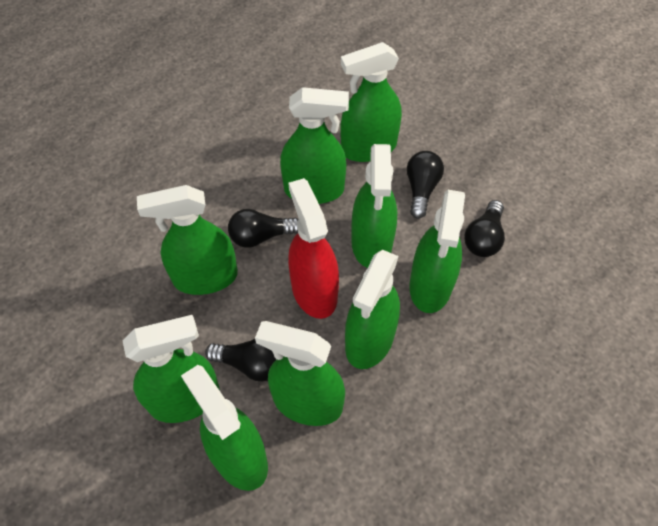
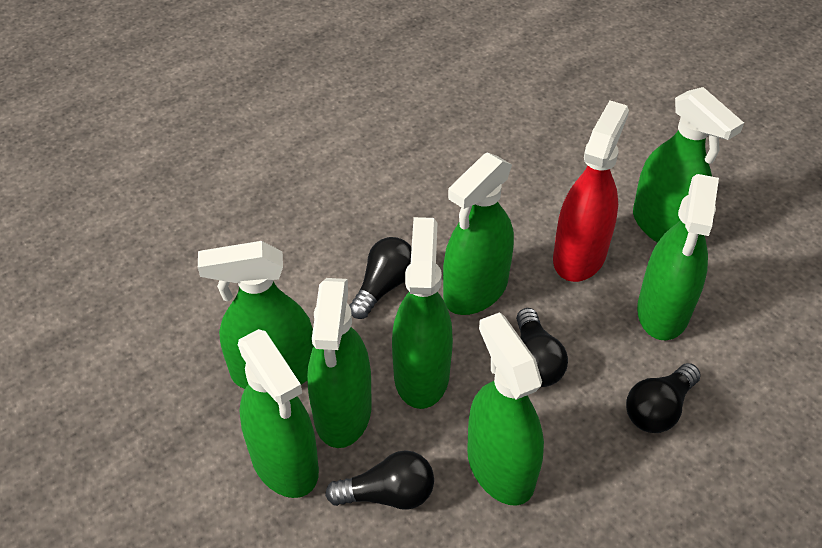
green spray bottle: [122,315,220,423] [137,185,238,295] [181,365,268,491] [255,321,345,426] [280,87,349,204] [340,42,402,162] [345,250,400,369] [351,144,397,268] [409,190,465,313] = 9 -> [198,241,314,389] [238,329,319,498] [307,278,372,448] [392,217,453,409] [443,152,514,315] [467,312,544,506] [633,87,744,243] [637,174,719,340] = 8

